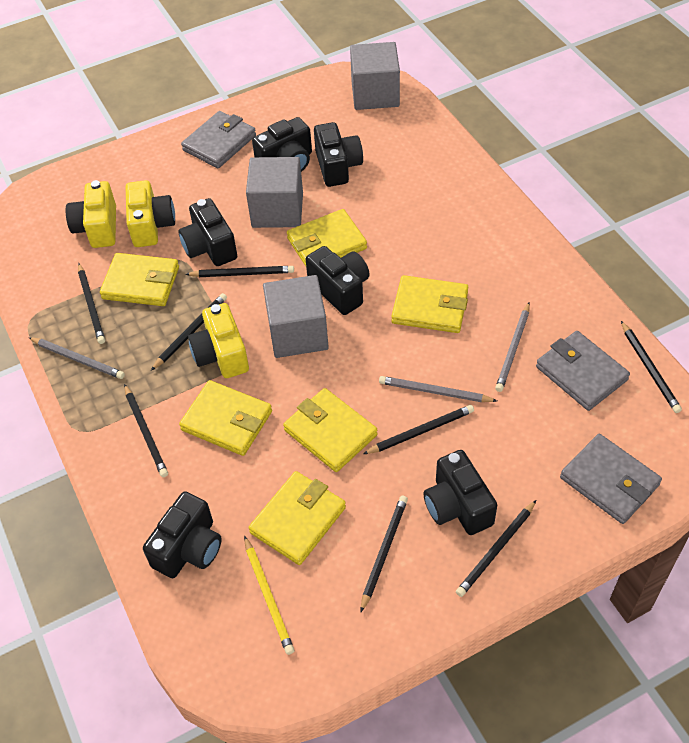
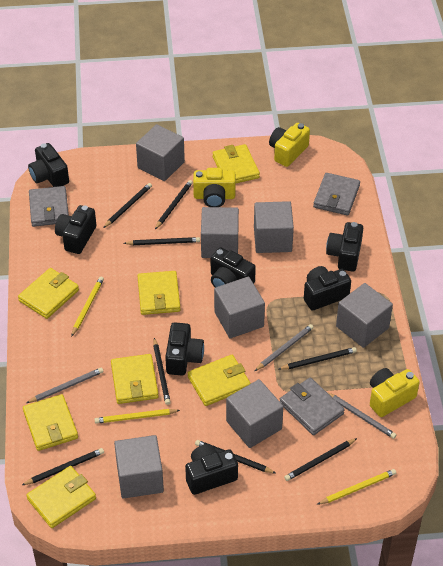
black camera: [143,491,222,578] [178,198,237,266] [252,117,312,172] [306,246,370,315] [314,122,363,187] [423,450,497,535] = 6 -> [28,143,69,187] [55,205,96,254] [165,322,204,376] [185,444,238,495] [211,248,256,287] [304,266,351,311] [326,222,363,272] = 7
grey cube: [246,157,303,228] [263,275,329,358] [350,42,400,110] = 3 -> [114,435,164,499] [136,124,185,181] [201,207,239,258] [214,277,265,338] [226,379,283,448] [254,201,294,253] [336,283,393,348] = 7
yellow pencil: [244,536,294,655] = 1 -> [71,276,104,337] [95,409,180,424] [317,469,396,505] = 3
yellow wallet: [100,253,179,306] [179,380,272,456] [249,471,346,565] [283,388,378,472] [287,209,367,266] [391,275,468,333] = 6 -> [18,268,79,319] [23,394,78,451] [26,466,96,528] [111,354,159,404] [137,271,181,315] [188,355,251,406] [212,144,260,183] = 7

